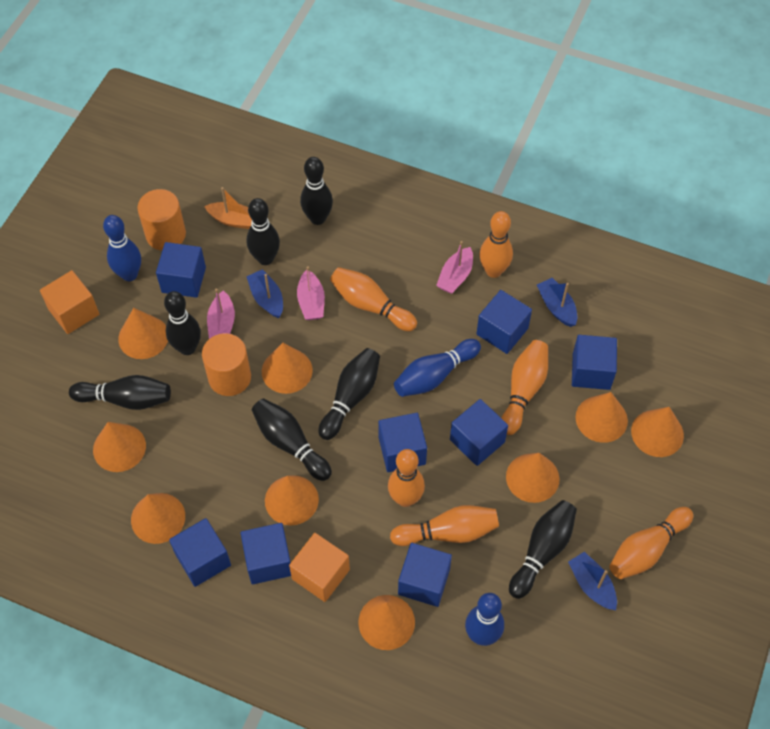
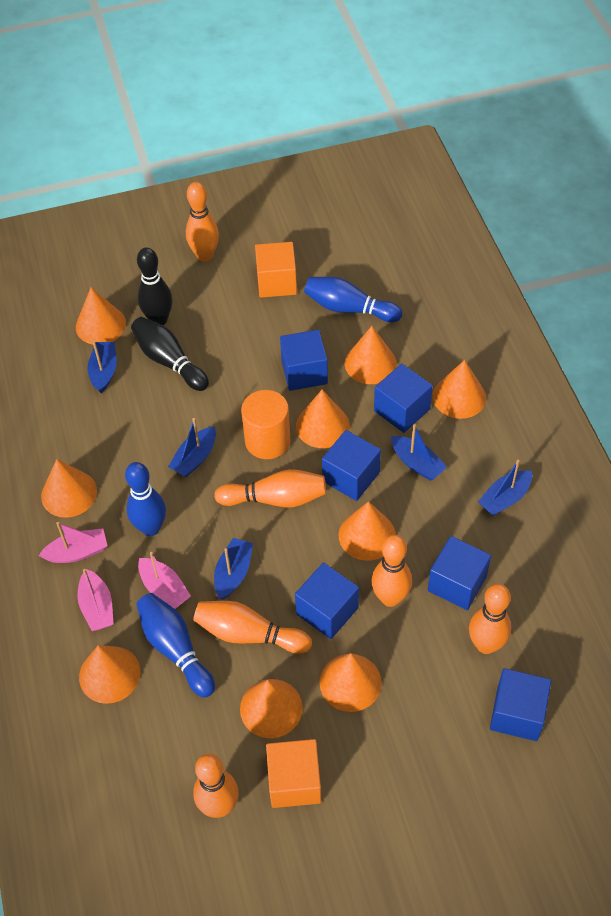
black bowling pin: [69,375,171,410] [164,291,201,355] [246,198,280,265] [252,398,332,481] [300,157,333,225] [318,348,380,440] [509,500,577,599] = 7 -> [131,317,209,391] [137,247,173,325] = 2
blue boat: [246,269,283,318] [537,278,577,327] [568,551,617,610] = 3 -> [88,341,117,393] [168,418,216,477] [214,538,253,600] [391,424,447,481] [478,460,532,516] = 5
blue cube: [156,242,206,298] [169,518,231,587] [241,523,291,584] [378,413,427,472] [398,543,452,607] [450,399,508,466] [476,290,532,354] [572,335,617,390] = 8 -> [280,330,328,391] [295,562,359,639] [322,430,381,501] [374,364,433,433] [428,536,491,610] [490,668,551,741] = 6
orange boat: [204,187,252,229] = 1 -> none = 0
orange cylinder: [137,189,186,251] [202,333,251,396] = 2 -> [241,390,290,459] = 1

